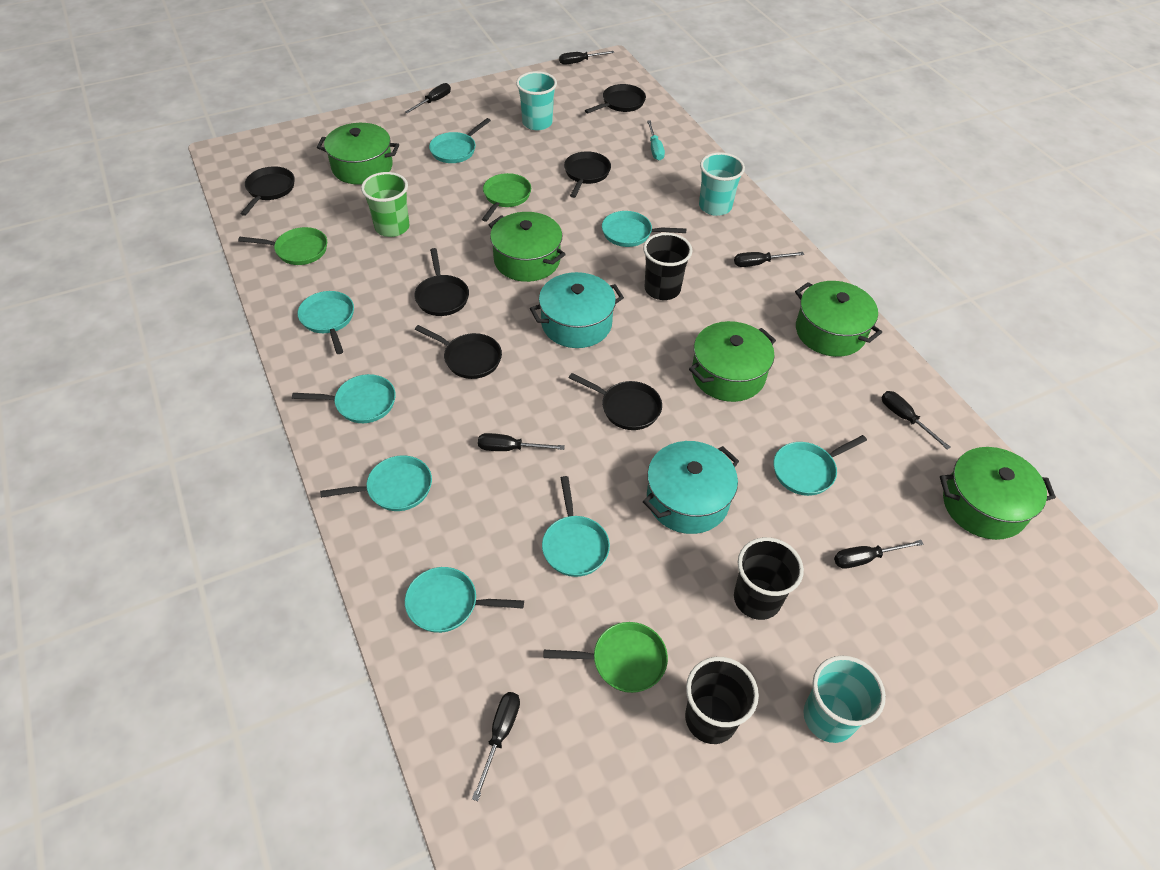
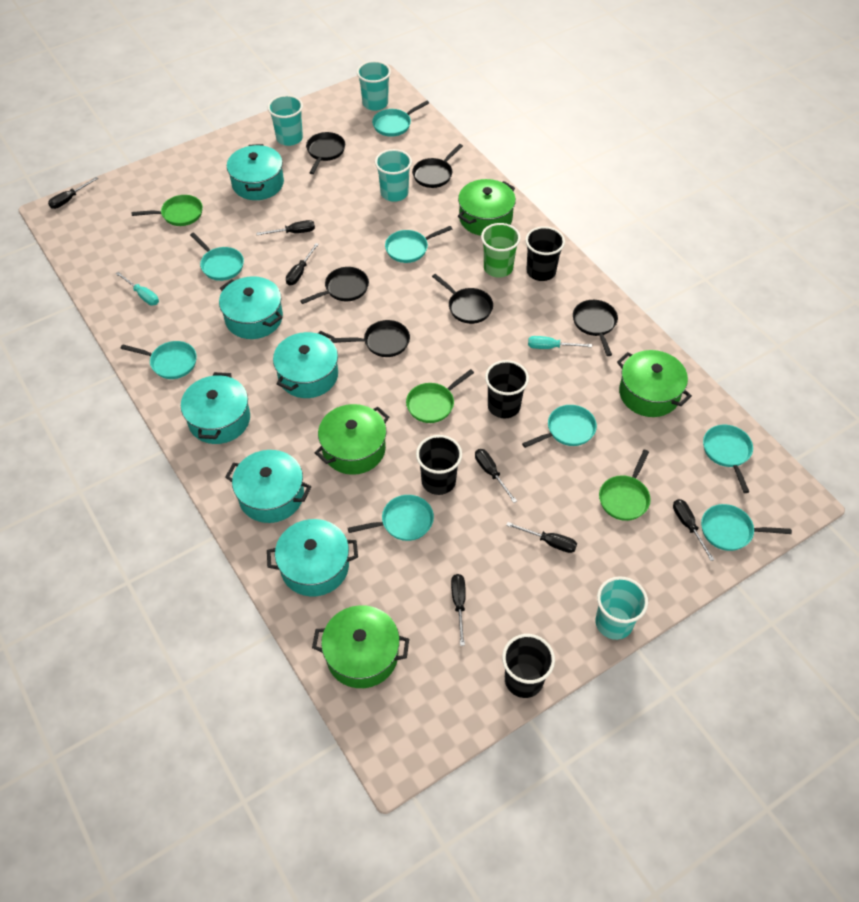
black cup: [643,233,692,300] [685,657,759,744] [734,537,804,620] = 3 -> [416,435,462,495] [485,360,529,418] [502,634,555,698] [525,226,565,281] = 4
green pot: [317,123,399,185] [489,212,566,282] [689,321,776,402] [795,281,882,357] [940,447,1056,540] = 5 -> [312,605,409,688] [315,404,389,475] [458,179,516,236] [617,350,692,417] = 4
turquoise cup: [516,71,557,130] [699,152,745,216] [804,655,886,743] = 3 -> [267,95,303,146] [357,61,391,111] [375,149,412,202] [595,576,648,640] = 4
turquoise pot: [530,272,624,348] [643,441,739,534] = 2 -> [181,372,250,444] [219,276,283,339] [225,450,311,523] [227,144,284,200] [267,519,358,597] [273,331,338,398] = 6
turquoise screwdriver: [647,120,665,160] = 1 -> [116,272,159,305] [528,336,592,349] = 2

